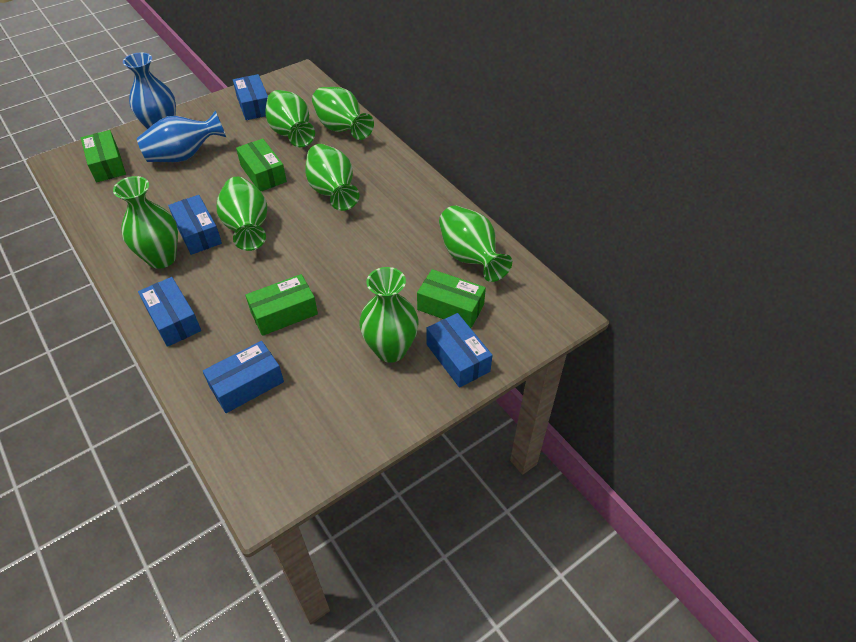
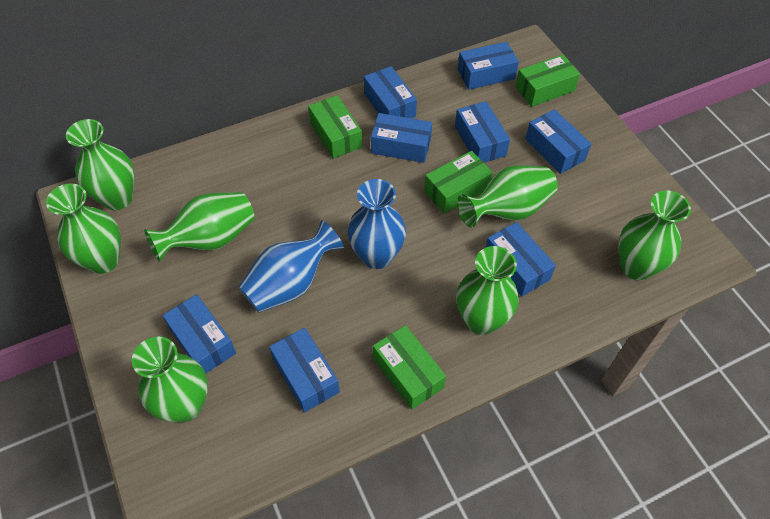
blue box: [138,277,201,347] [168,195,222,255] [203,341,284,413] [233,74,268,120] [426,313,493,388] = 5 -> [162,294,236,373] [269,328,340,413] [364,66,417,118] [371,113,432,163] [455,101,510,162] [458,42,519,90] [485,222,556,297] [525,109,591,174] = 8

